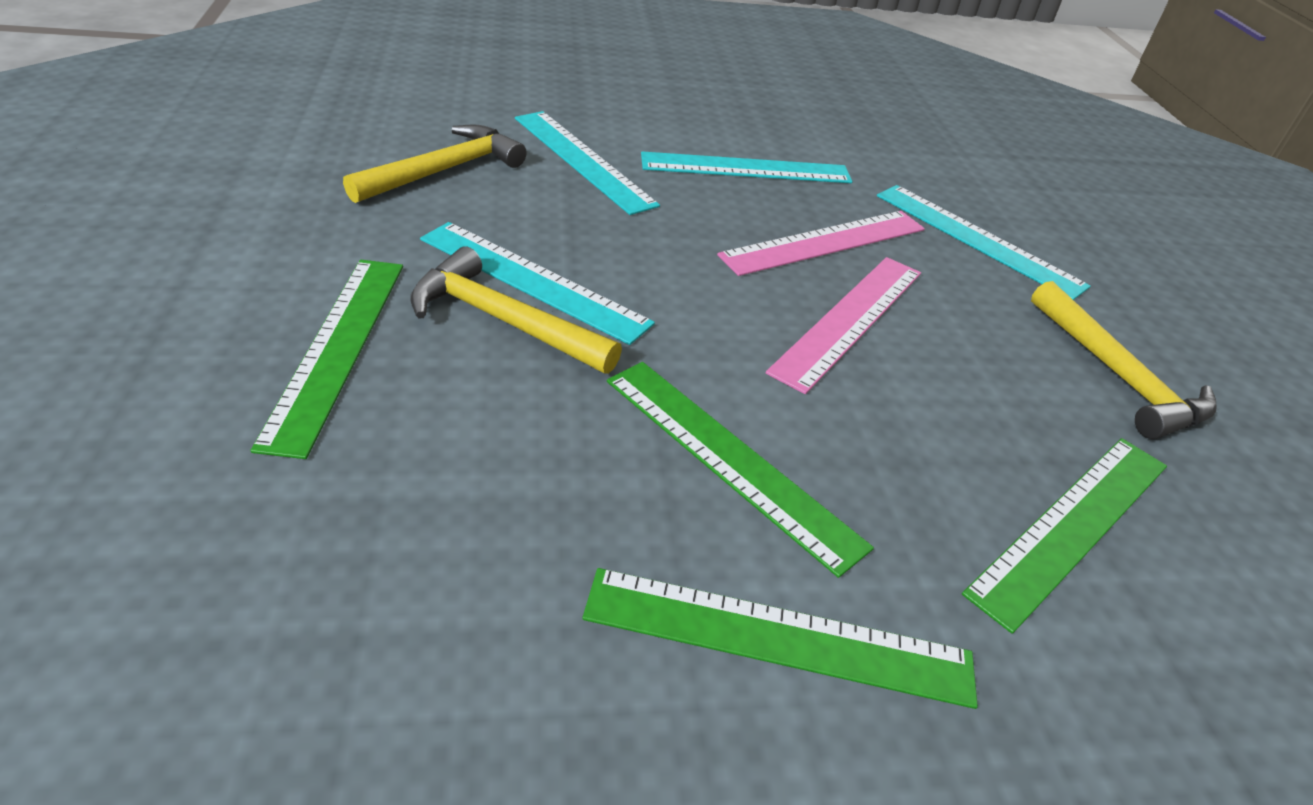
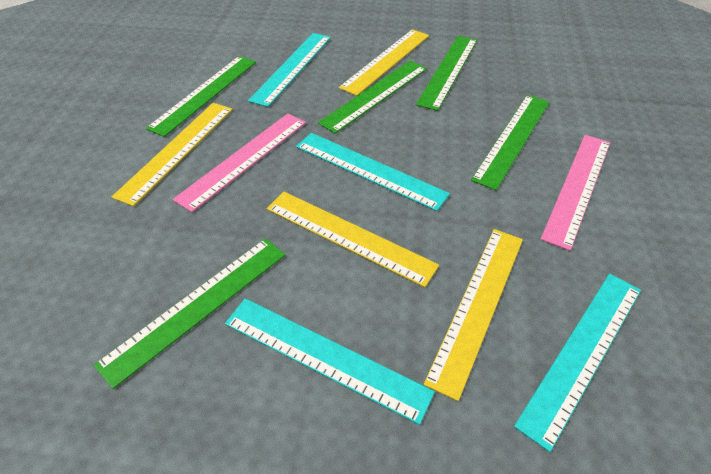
green ruler: [250,260,403,459] [582,568,978,709] [607,362,874,578] [962,438,1167,634] = 4 -> [94,238,286,389] [146,56,256,137] [318,61,427,134] [416,36,477,111] [471,95,549,190] = 5
yellow hammer: [343,125,527,203] [410,247,622,374] [1031,281,1217,439] = 3 -> none = 0
yellow ruler: none = 0 -> [112,103,233,206] [267,192,439,287] [339,29,429,96] [424,229,523,401] = 4

